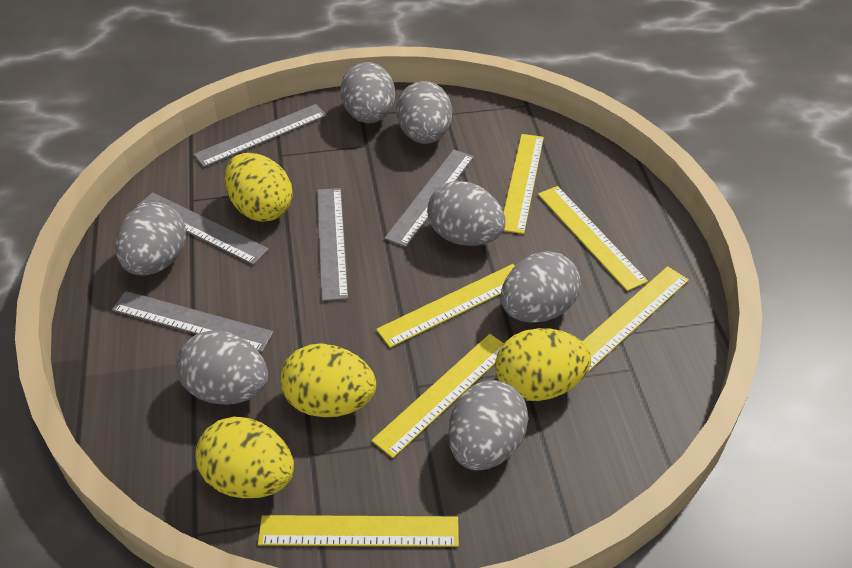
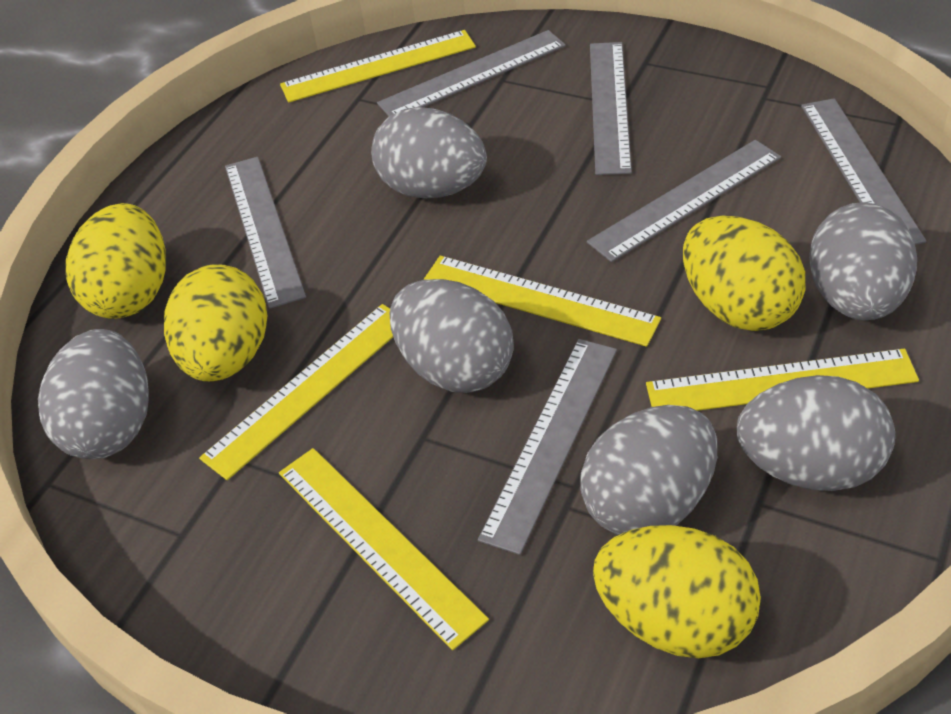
grey egg: [115,202,186,276] [176,330,268,405] [340,62,395,123] [396,81,452,144] [427,181,505,246] [448,380,529,471] [501,251,580,322] = 7 -> [38,329,149,459] [371,107,487,198] [389,279,514,393] [581,405,717,535] [737,375,895,491] [809,202,917,320] = 6
grey ruler: [112,291,274,352] [136,192,269,265] [194,104,327,167] [317,188,348,301] [384,149,474,247] = 5 -> [225,157,306,309] [377,30,566,116] [478,339,617,555] [587,140,781,262] [590,42,632,175] [801,98,926,245] = 6
yellow ruler: [258,515,459,547] [371,334,504,458] [376,264,515,348] [504,134,544,234] [538,186,648,291] [583,266,689,372] = 6 -> [199,304,393,480] [279,448,489,650] [280,30,476,103] [423,255,661,347] [646,349,919,411] = 5

